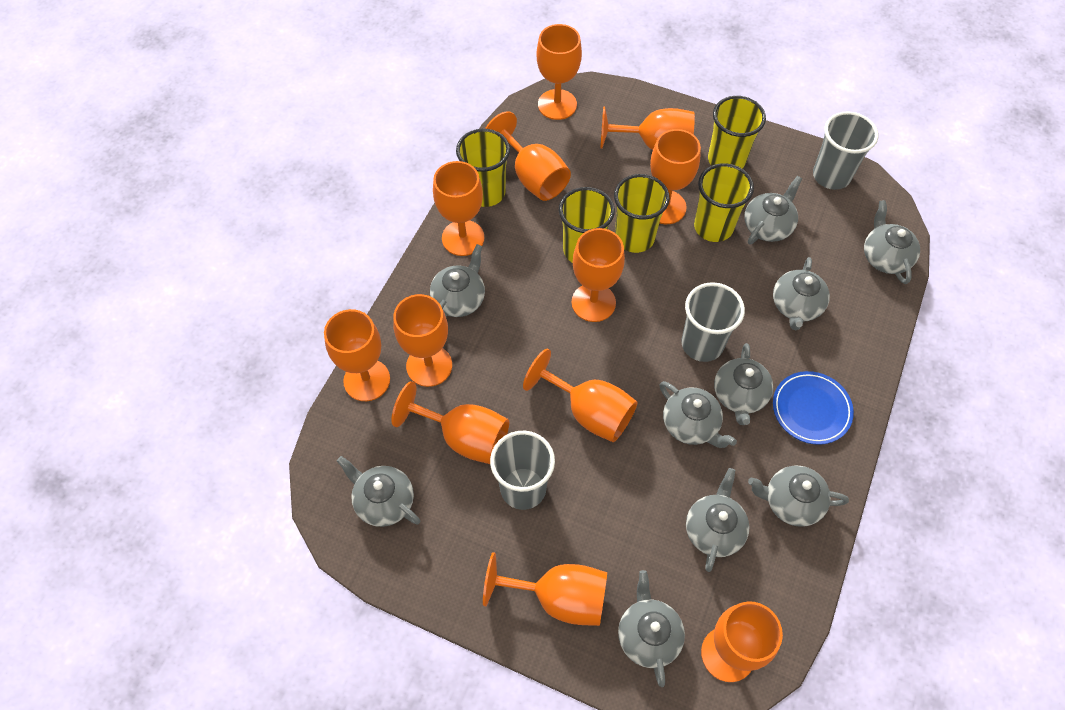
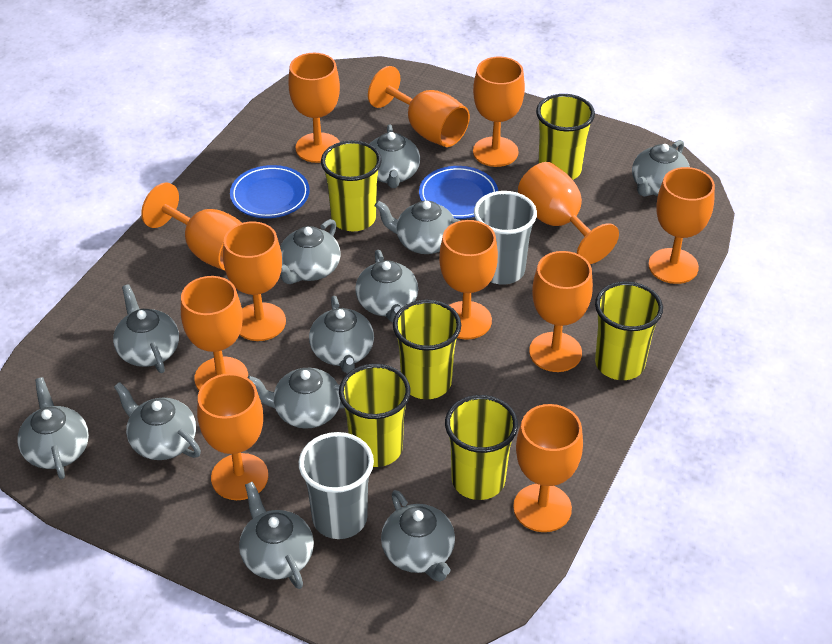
blue plate: [773,371,854,445] = 1 -> [230,165,310,218] [419,166,498,219] = 2
grey cup: [490,431,555,510] [681,282,745,362] [813,112,878,190] = 3 -> [299,432,374,539] [474,191,537,285] = 2
grey teapot: [337,456,420,527] [430,244,485,317] [618,570,685,687] [659,381,737,448] [686,468,750,572] [714,343,773,425] [744,176,802,245] [748,466,849,527] [773,257,830,330] [864,200,920,284] = 10 -> [17,377,89,479] [113,284,179,373] [114,382,201,460] [239,482,314,589] [247,368,345,429] [280,219,340,284] [309,296,374,374] [355,250,418,322] [370,124,420,188] [374,201,461,254] [381,490,455,582] [632,140,690,197] = 12
yellow cup: [456,129,510,207] [559,187,615,263] [614,174,670,253] [694,163,754,242] [708,96,766,169] = 5 -> [321,140,382,231] [339,364,411,467] [393,299,461,399] [445,395,518,500] [536,94,595,180] [595,281,663,380] = 6

